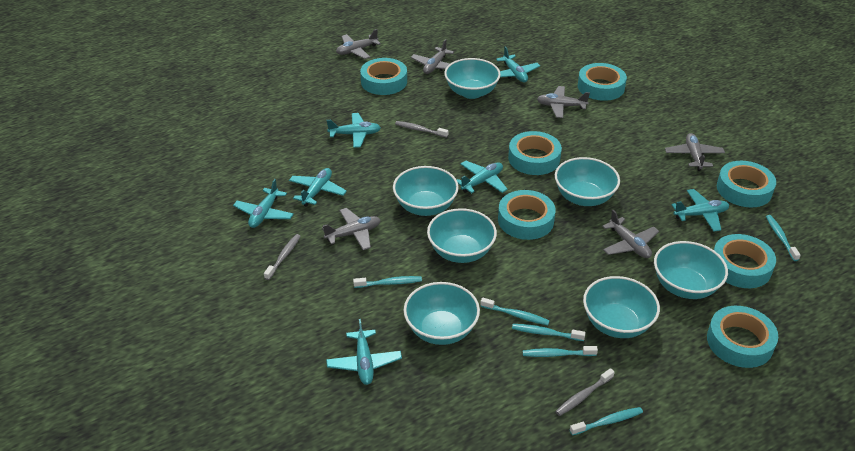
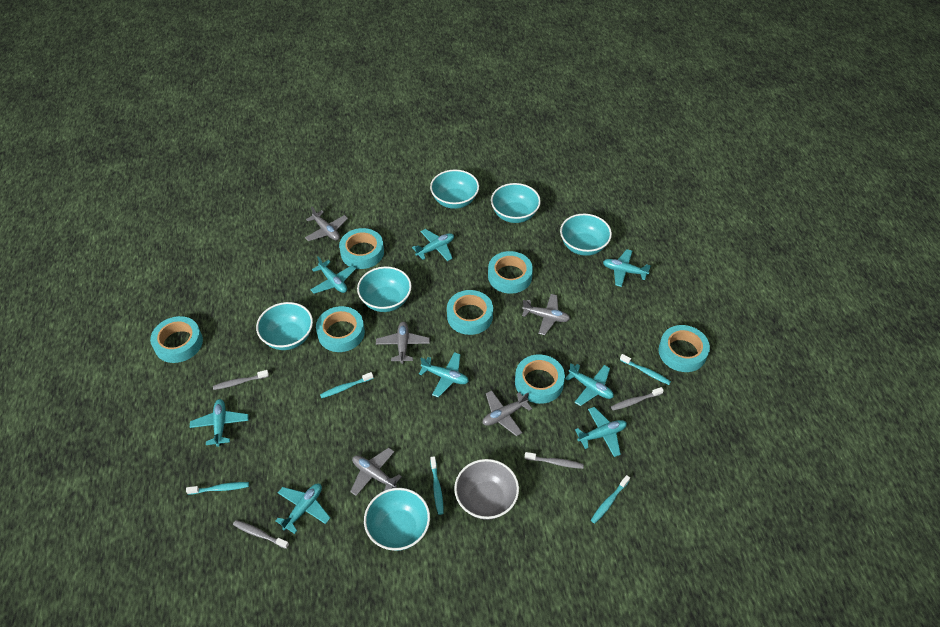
grey bowl: none = 0 -> [454,459,519,520] = 1
grey plane: [322,208,381,250] [336,29,381,59] [411,39,454,74] [537,86,590,118] [602,210,659,258] [665,133,725,171] = 6 -> [305,207,348,241] [350,448,402,496] [376,322,430,364] [482,390,532,436] [522,294,570,335] = 5
grey toothbrush: [264,234,301,280] [395,121,448,138] [555,368,615,416] = 3 -> [213,370,269,390] [233,520,289,549] [524,452,584,469] [611,387,664,410] = 4
turquoise bowl: [393,166,459,216] [404,282,480,345] [427,208,497,263] [444,58,501,99] [555,157,620,206] [583,276,660,338] [654,241,728,299] = 7 -> [256,302,313,350] [357,266,412,312] [364,488,430,551] [430,170,479,209] [491,183,541,223] [560,214,612,256] = 6
turquoise plane: [233,179,294,228] [289,168,347,207] [326,319,402,385] [327,113,381,148] [457,161,508,193] [496,46,540,82] [671,189,729,232] = 7 -> [190,399,248,447] [275,483,330,534] [310,256,356,294] [412,229,454,261] [419,352,469,397] [565,363,614,406] [575,407,627,457] [603,249,651,287] = 8
turquoise toothbrush: [353,276,422,288] [480,298,550,325] [512,324,586,341] [523,346,598,357] [570,407,643,436] [766,215,801,261] = 6 -> [186,482,249,495] [320,372,373,398] [430,456,444,515] [591,475,630,523] [620,354,671,385] = 5

